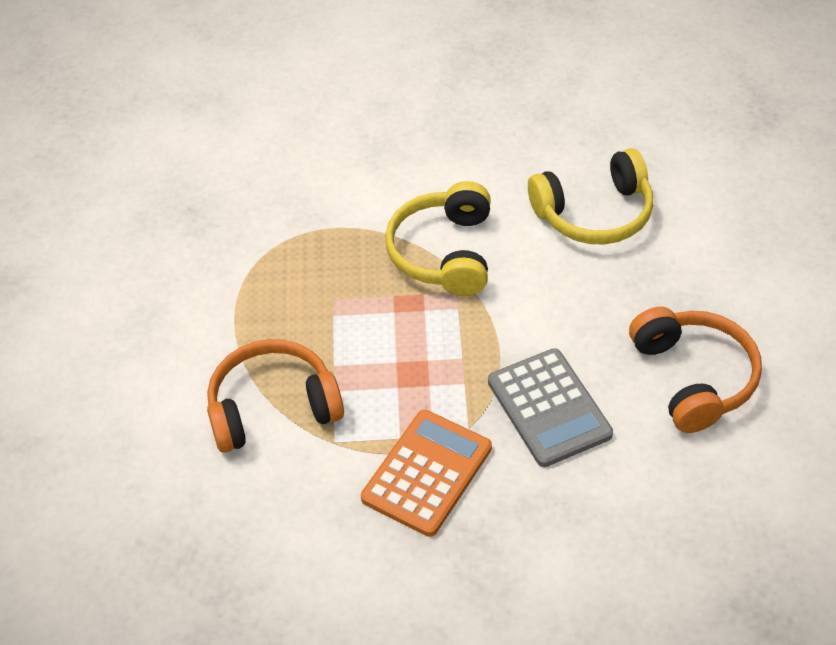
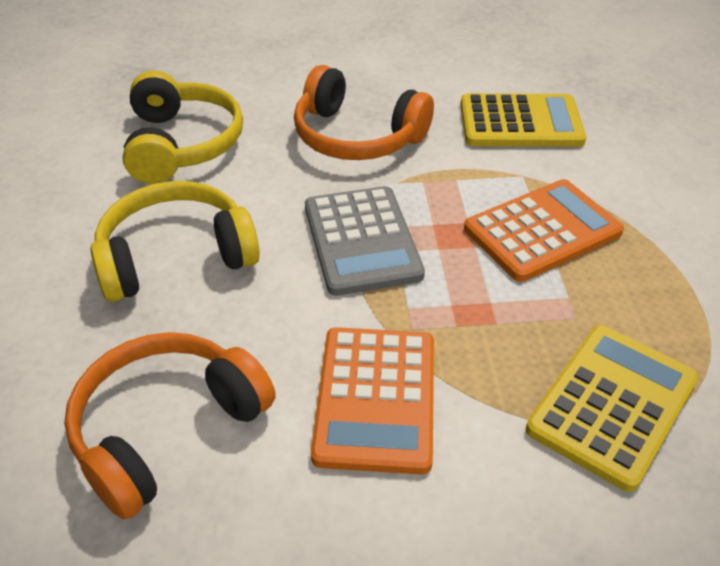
orange calculator: [361,410,492,537] = 1 -> [311,327,434,475] [464,179,624,282] = 2
yellow calculator: none = 0 -> [461,93,586,147] [526,325,698,492] = 2

